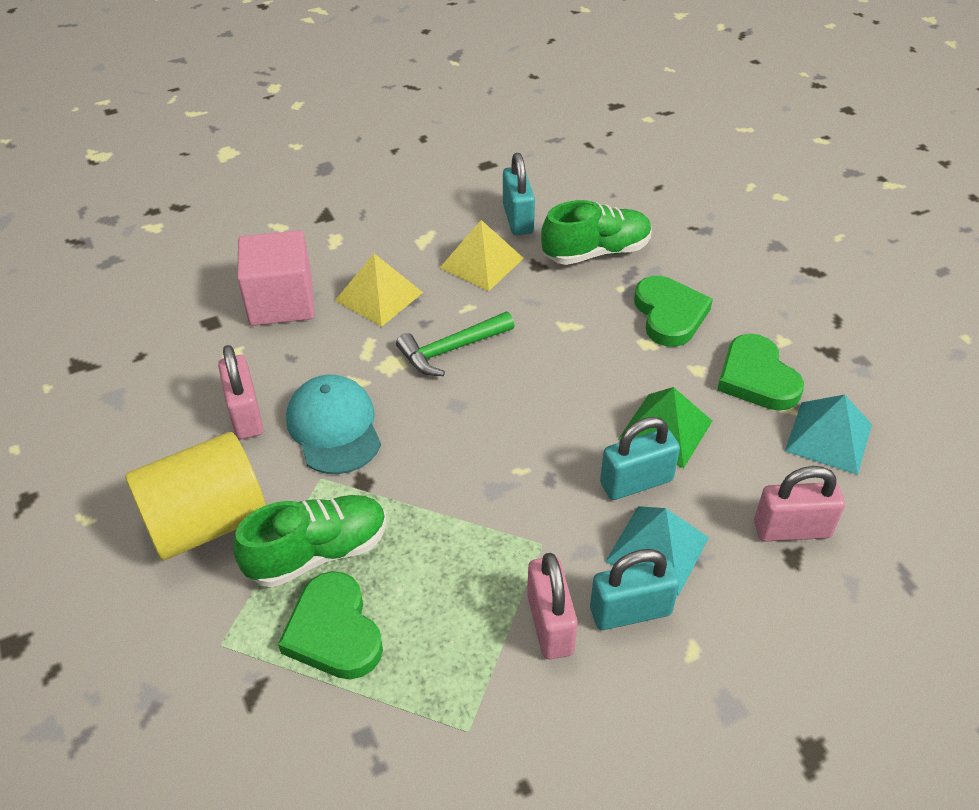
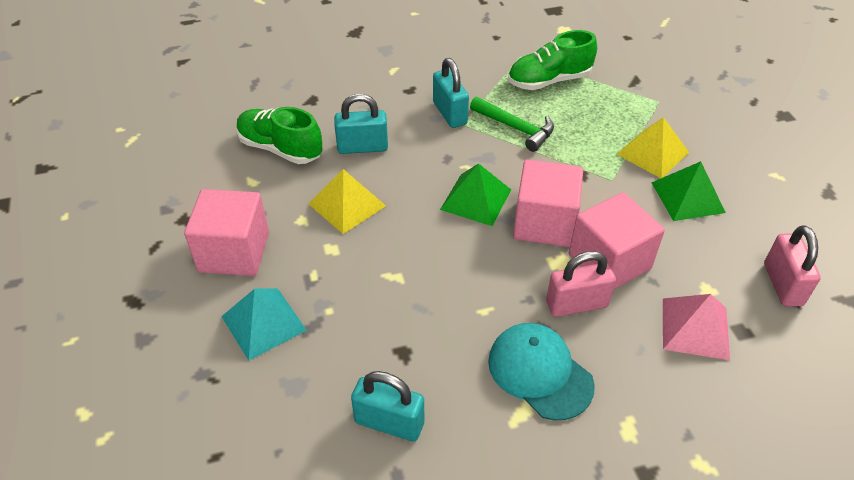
green heart: [278,571,383,679] [634,276,713,347] [717,334,804,411] = 3 -> none = 0
green pyramid: [618,387,712,468] = 1 -> [440,163,511,226] [651,161,726,221] = 2
pink cube: [237,230,314,326] = 1 -> [184,189,269,276] [513,159,583,247] [569,192,665,290] = 3
pink padlock: [218,345,264,439] [527,553,578,659] [754,466,845,542] = 3 -> [546,251,616,317] [764,225,821,307] = 2
pink pyramid: none = 0 -> [663,294,730,360] = 1
turquoise pyramid: [605,506,709,596] [785,395,872,475] = 2 -> [221,289,307,361] = 1
yellow cylinder: [125,432,266,561] = 1 -> none = 0

